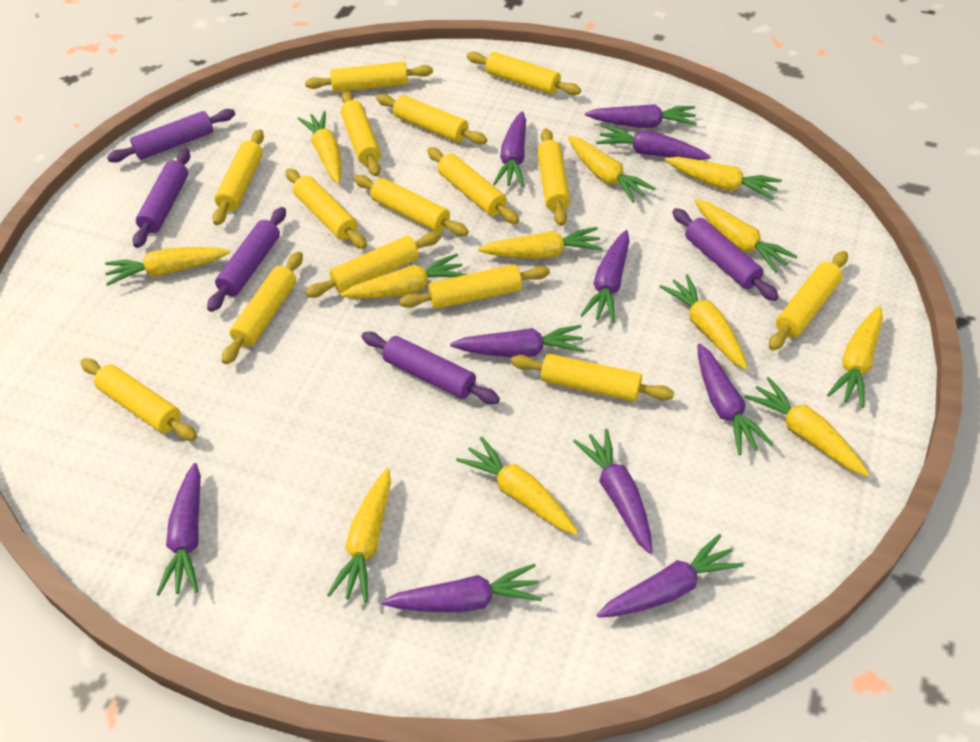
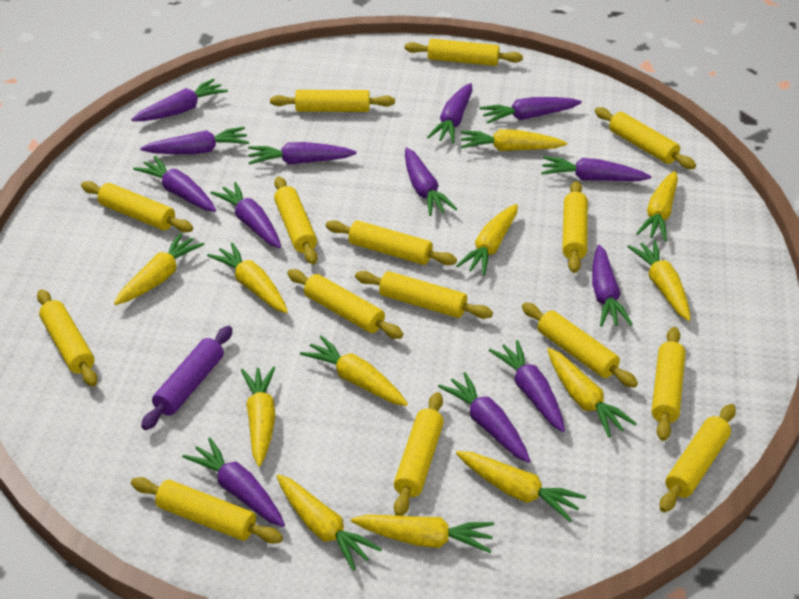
purple carrot: [156,463,201,596] [382,564,542,612] [450,325,585,357] [493,111,526,187] [573,429,652,554] [581,230,630,323] [585,104,697,128] [596,125,711,160] [597,534,744,618] [698,344,774,455] = 10 -> [131,79,228,121] [133,156,216,212] [140,127,249,154] [182,438,285,527] [211,182,281,248] [248,142,357,165] [405,147,457,216] [427,83,472,143] [438,372,530,463] [479,97,582,124] [489,340,565,432] [541,156,651,181] [592,245,633,327] = 13
purple rolling pin: [107,109,235,163] [133,149,190,248] [207,207,286,312] [361,332,500,404] [672,208,779,301] = 5 -> [141,326,233,430] = 1

